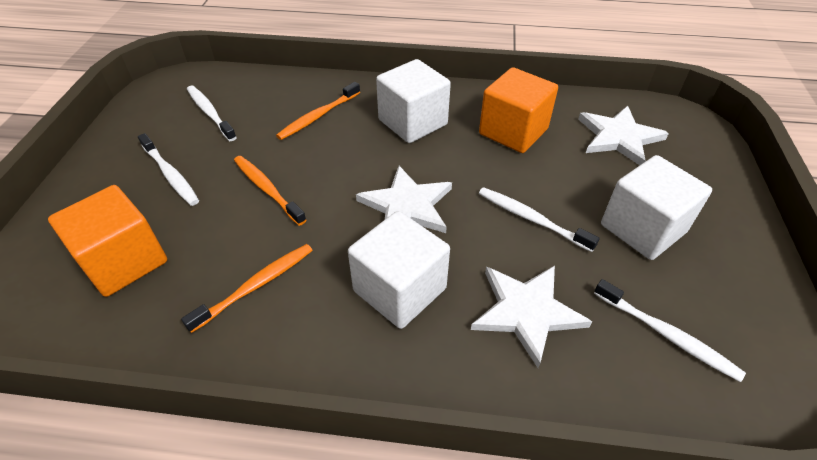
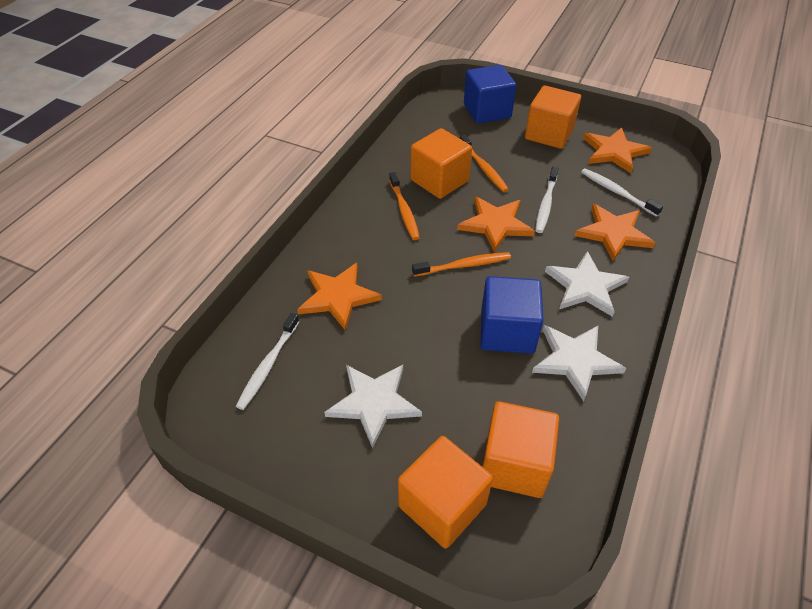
blue cube: none = 0 -> [464,65,516,124] [481,276,544,354] = 2
orange cube: [48,185,167,297] [479,67,558,153] = 2 -> [398,436,493,549] [411,128,472,199] [482,401,559,498] [525,85,581,149] = 4
orange star: none = 0 -> [297,263,382,331] [457,196,535,253] [575,204,655,261] [583,127,652,173] = 4
white cube: [348,211,450,329] [376,59,451,143] [601,155,712,260] = 3 -> none = 0
white toothbrush: [138,133,199,206] [187,85,237,141] [479,187,600,252] [594,279,746,382] = 4 -> [236,313,300,410] [535,167,558,233] [581,168,663,217] = 3

